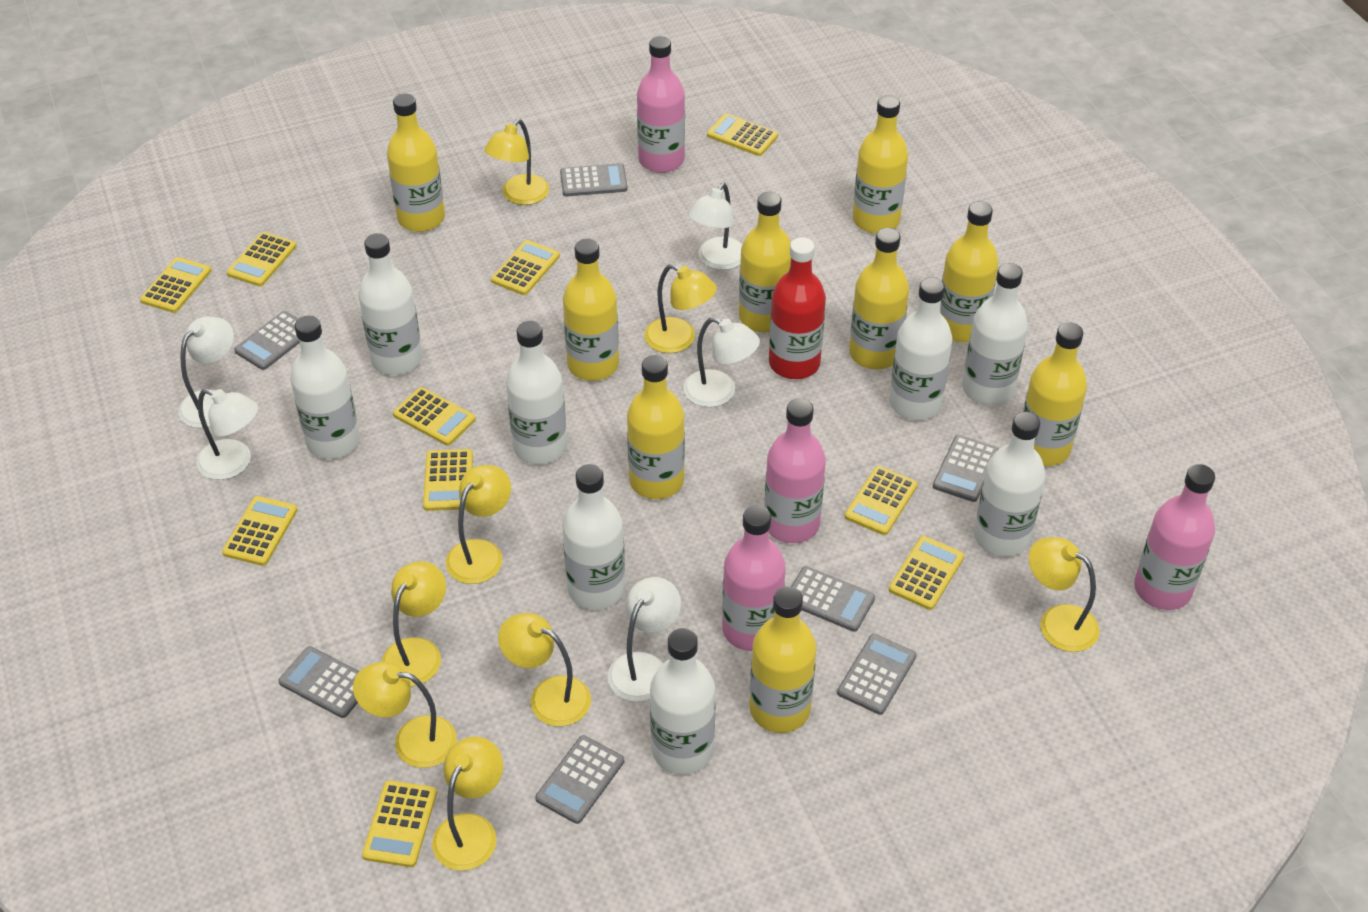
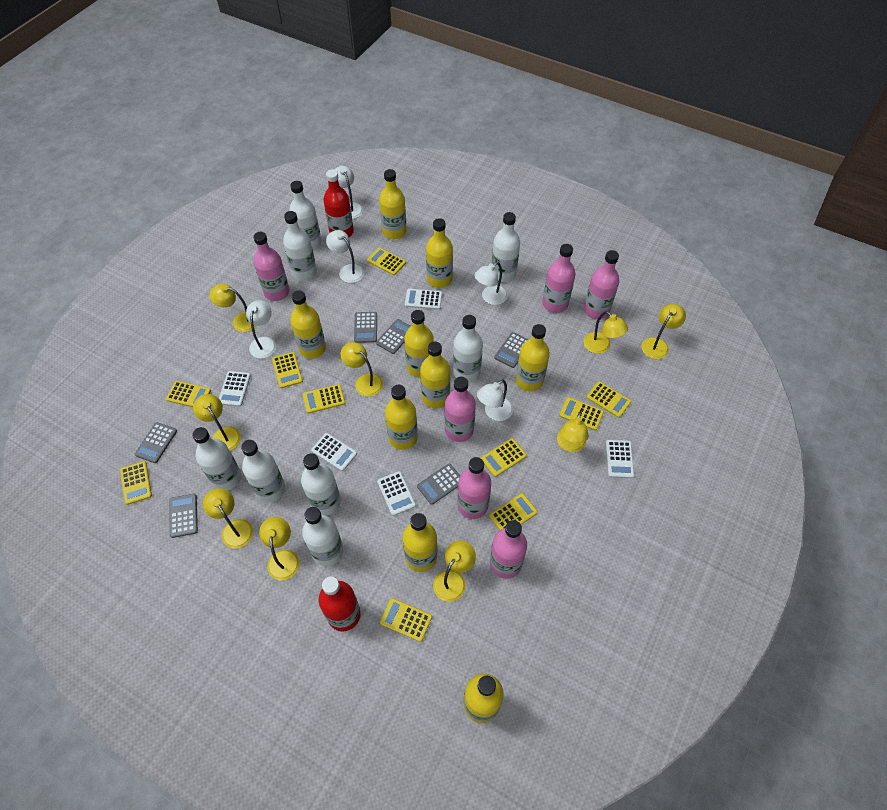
grey calculator: [234,311,300,370] [279,646,359,718] [535,735,624,824] [560,163,628,197] [791,566,875,632] [837,634,916,715] [933,435,999,502] = 7 -> [135,422,177,463] [169,494,198,538] [354,312,377,343] [376,319,411,354] [417,464,460,505] [494,332,528,368] = 6
pink bottle: [637,36,685,173] [722,505,786,651] [764,398,826,543] [1134,464,1215,610] = 4 -> [254,232,290,301] [445,377,476,442] [458,457,491,519] [490,520,527,579] [542,244,575,313] [584,250,619,319] = 6
red bottle: [769,237,826,379] = 1 -> [319,576,361,631] [323,169,354,237] = 2
white calculator: none = 0 -> [219,371,251,407] [311,433,357,471] [377,471,416,516] [405,289,442,310] [606,440,634,478] = 5
yellow lamp: [353,661,457,768] [382,561,446,687] [432,737,503,871] [446,465,511,584] [484,119,549,205] [498,613,591,727] [644,264,717,353] [1029,537,1099,652] = 8 -> [193,394,241,451] [203,488,253,549] [209,284,257,332] [259,517,300,580] [341,342,383,397] [433,540,476,602] [557,411,588,452] [583,311,628,354] [642,304,686,359] = 9

